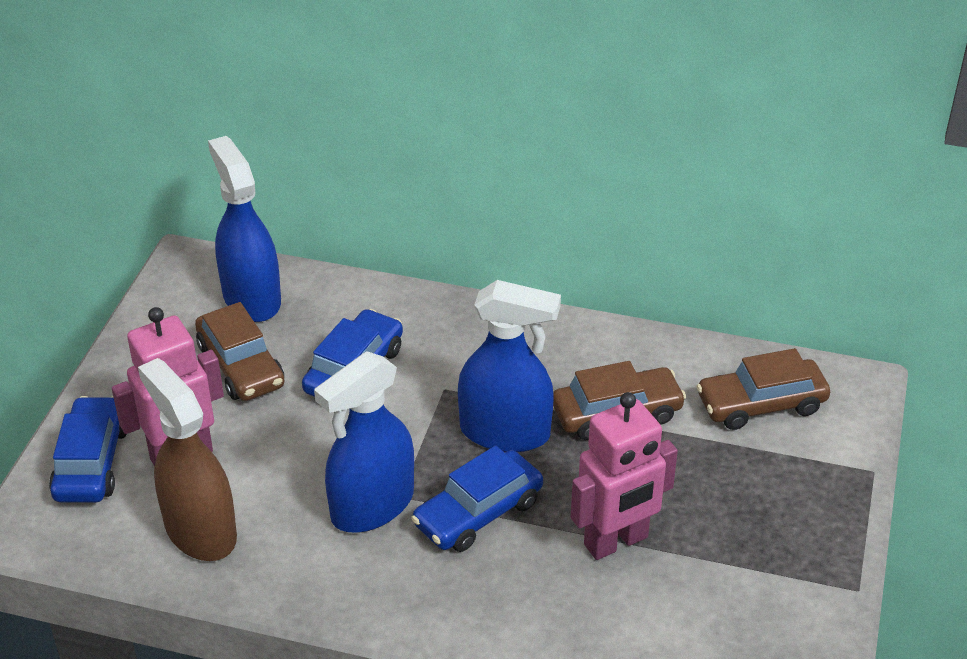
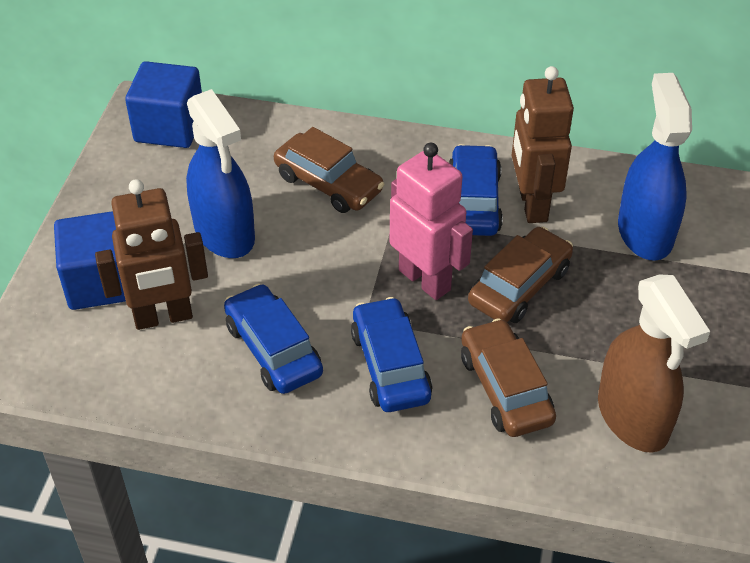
blue cube: none = 0 -> [54,211,126,310] [125,61,202,148] = 2
blue spray bottle: [208,136,281,322] [314,351,414,533] [458,280,561,452] = 3 -> [186,89,255,258] [618,73,692,261] = 2
brown robot: none = 0 -> [95,179,208,330] [512,66,574,223] = 2
pink robot: [112,307,224,467] [571,392,678,560] = 2 -> [390,143,473,300] = 1

